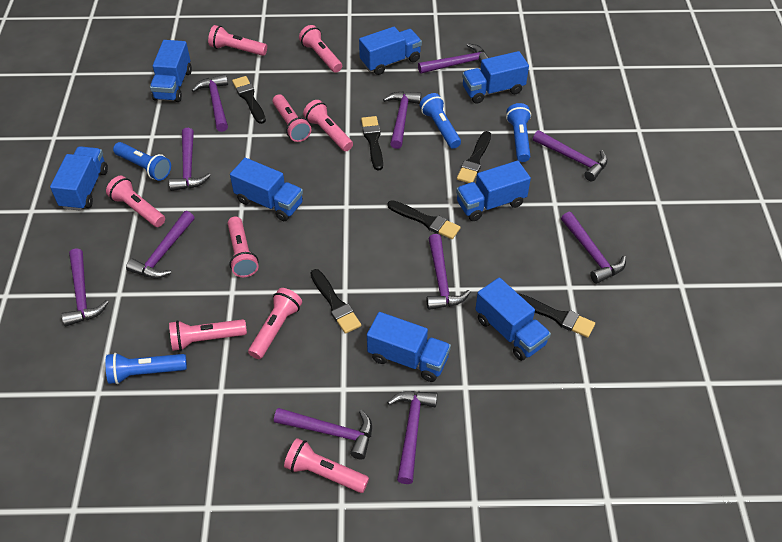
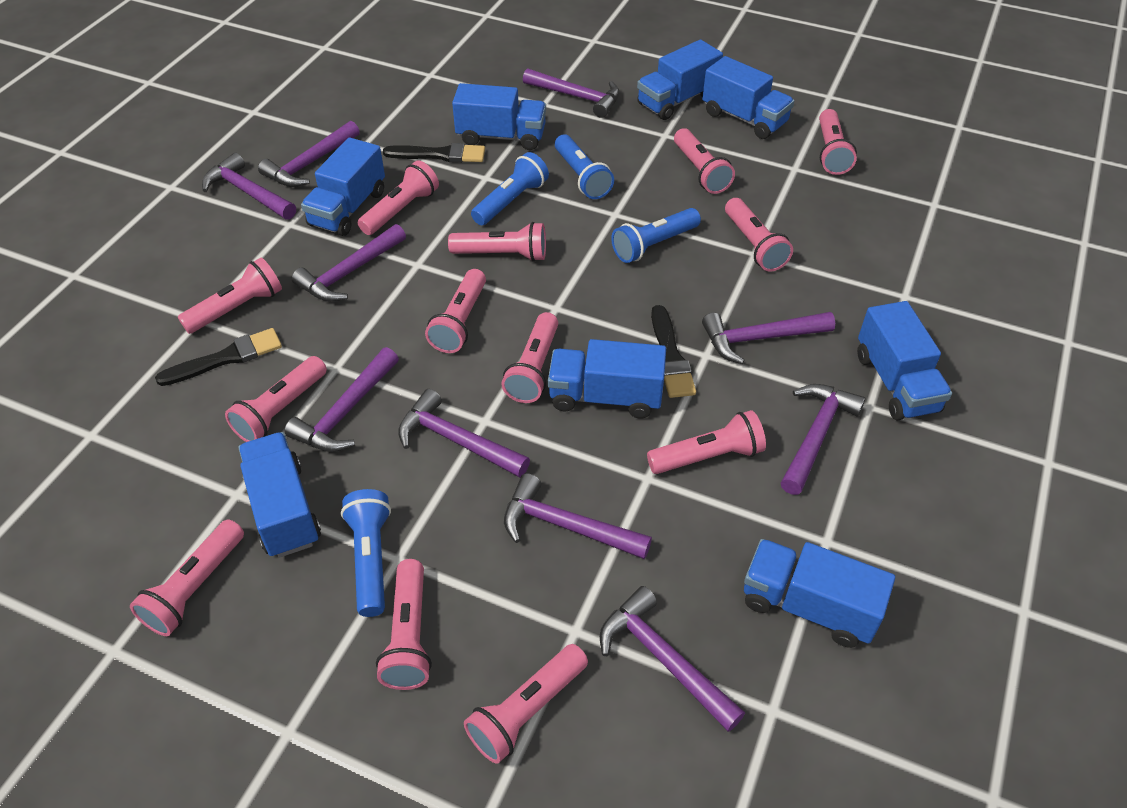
black brush: [232,76,266,124] [311,269,361,334] [361,116,383,171] [387,200,461,239] [457,131,491,183] [518,293,595,338] = 6 -> [155,328,282,386] [383,143,485,163] [651,305,696,398] = 3
pink flashlight: [106,176,165,227] [169,319,247,351] [208,25,267,56] [228,216,259,277] [248,288,302,359] [273,94,311,142] [284,438,369,493] [299,25,342,73] [303,100,353,151] = 9 -> [130,520,244,636] [178,258,282,334] [225,356,327,442] [358,160,439,235] [376,559,432,690] [425,269,486,353] [448,222,546,262] [464,644,588,764] [501,312,558,403] [647,410,766,474] [674,128,735,194] [725,198,793,272] [819,109,857,175] = 13
purple hammer: [62,248,109,326] [126,211,195,279] [169,128,211,191] [192,74,228,132] [274,408,372,459] [383,91,421,149] [387,391,437,484] [418,44,489,74] [427,234,470,310] [533,130,608,181] [561,212,626,284] = 11 -> [202,153,296,220] [258,121,360,187] [284,347,399,452] [292,224,406,302] [398,389,530,478] [504,473,652,559] [523,68,620,118] [600,586,745,732] [702,312,835,364] [781,384,866,495] = 10

